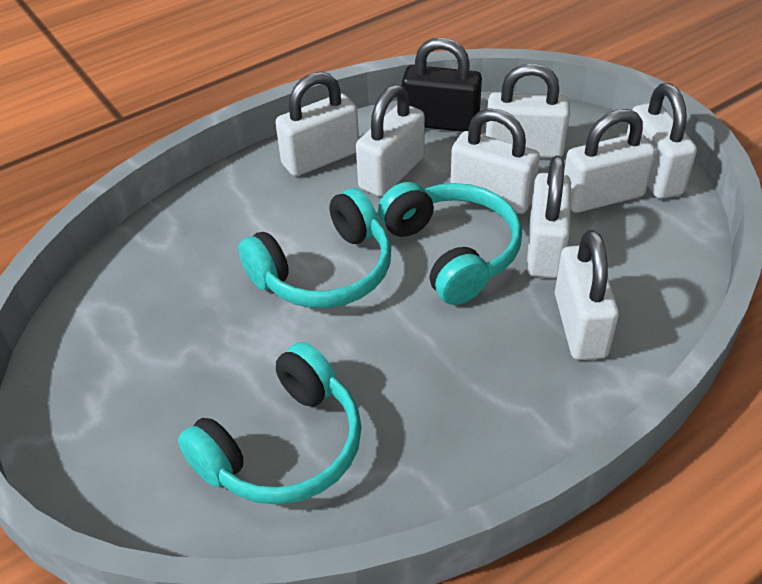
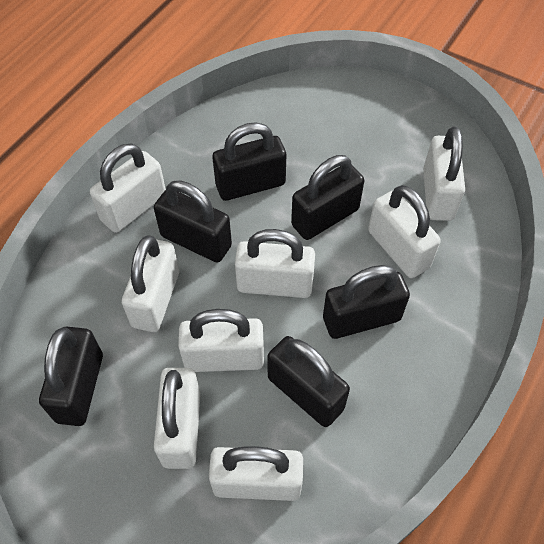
black padlock: [402,37,482,132] = 1 -> [39,327,103,426] [154,181,232,262] [212,122,286,201] [267,336,350,427] [291,155,364,240] [323,265,410,339] = 6
turquoise headphones: [178,342,362,505] [238,188,391,308] [378,182,522,305] = 3 -> none = 0

